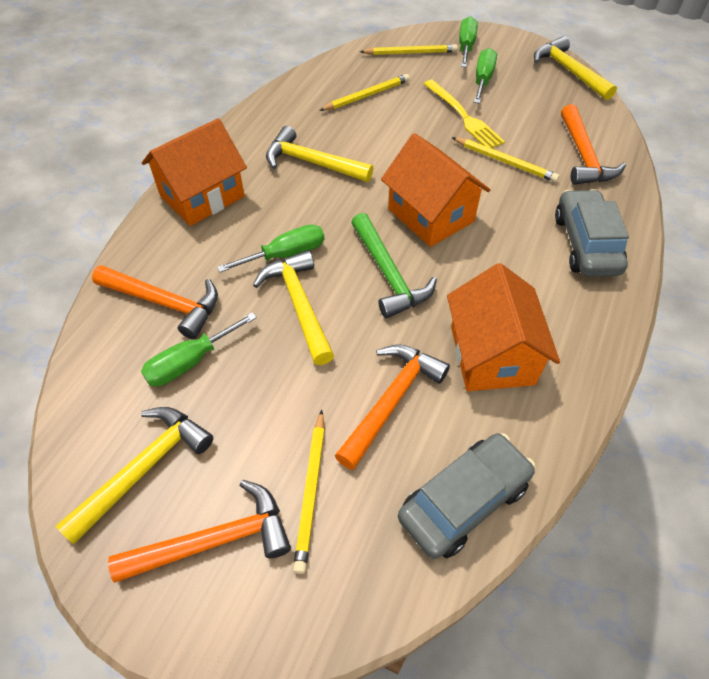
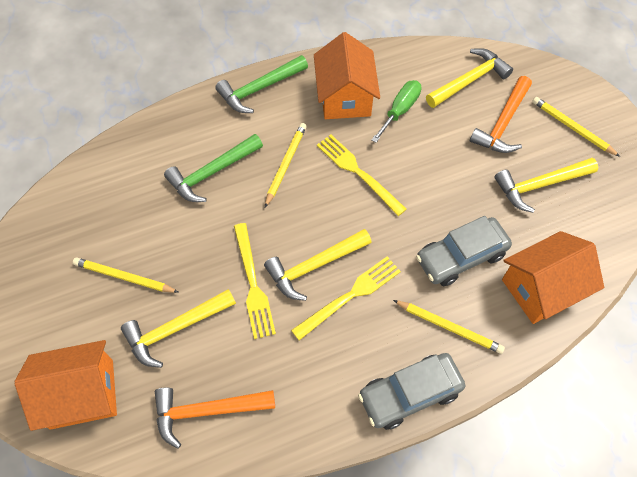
green hammer: [351,213,437,318] = 1 -> [164,134,263,202] [215,55,308,113] = 2
green screwdriver: [141,312,257,387] [217,224,324,273] [459,16,478,67] [474,48,497,104] = 4 -> [371,80,421,143] = 1
orange hammer: [92,265,218,339] [108,480,291,583] [334,344,450,470] [561,104,626,185] = 4 -> [155,387,275,449] [470,76,532,153] = 2
yellow fork: [424,80,505,148] = 1 -> [234,223,276,339] [291,257,401,340] [317,135,407,216] = 3

